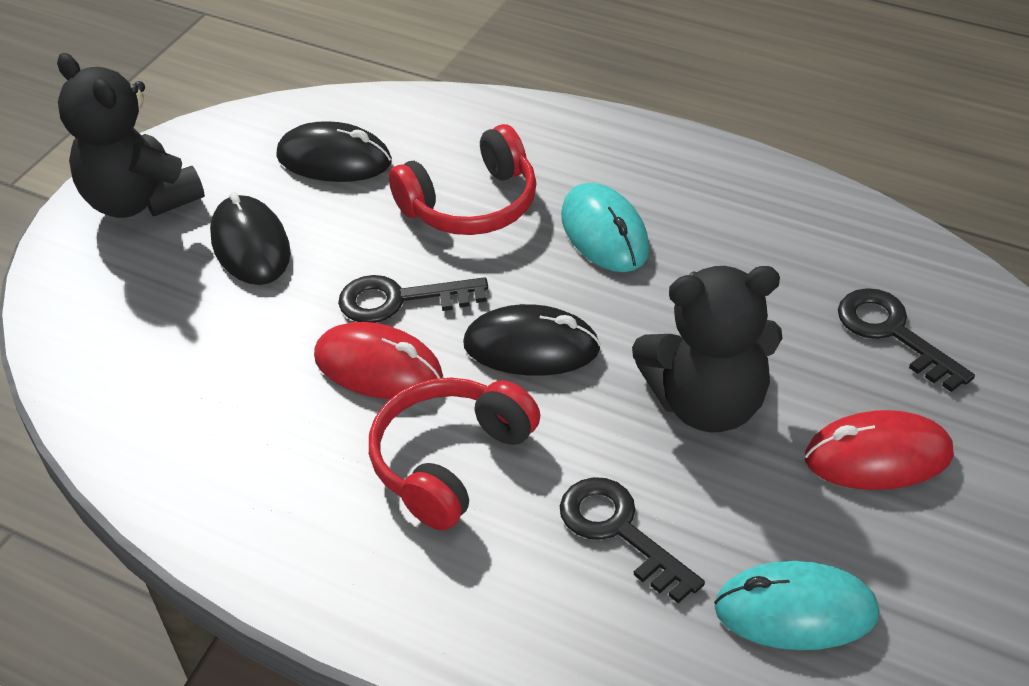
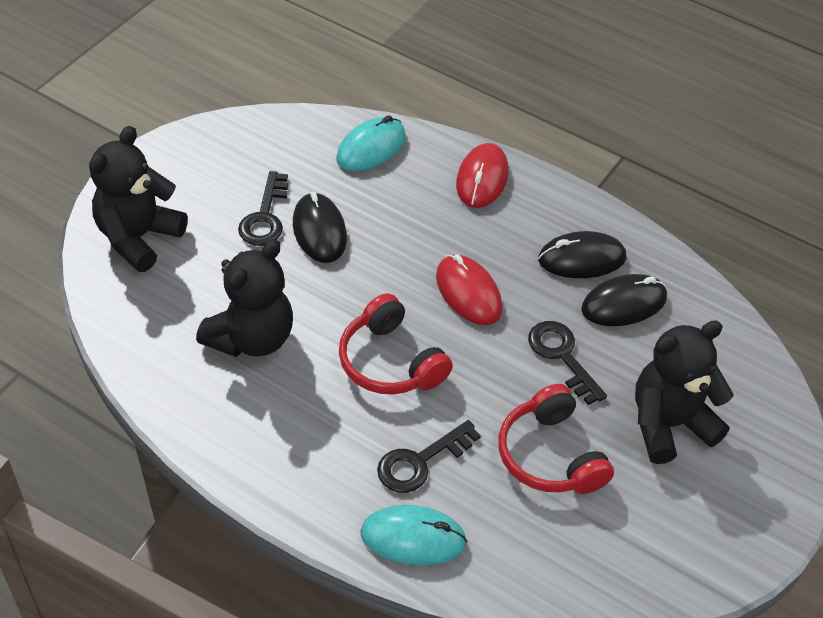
black teddy bear: [57,53,205,218] [632,266,782,432] = 2 -> [89,126,188,272] [196,239,293,357] [635,320,733,464] = 3

